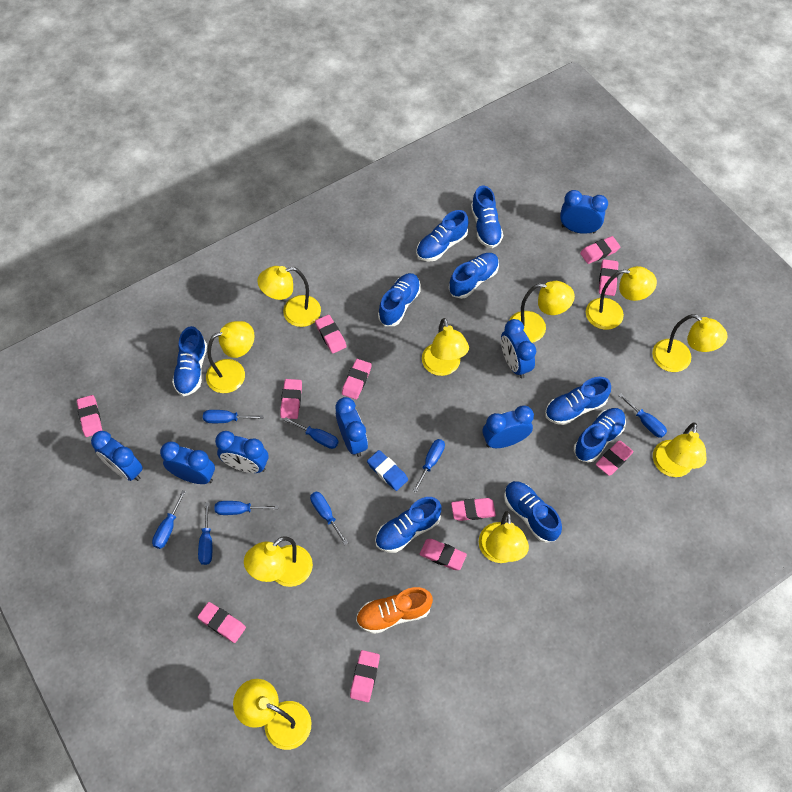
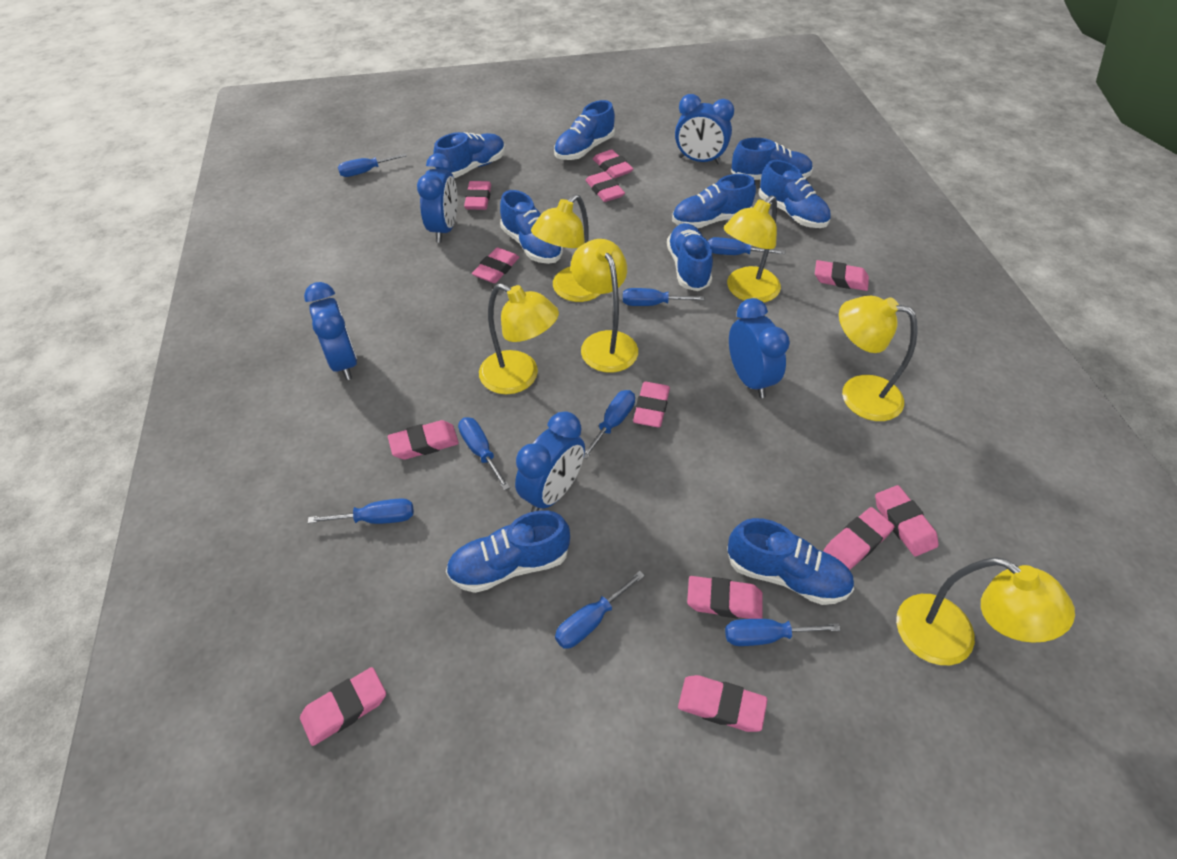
blue clock: [91,431,143,481] [160,441,215,484] [215,431,268,473] [335,397,368,457] [483,405,534,448] [501,319,536,379] [560,190,608,234] = 7 -> [304,282,357,380] [417,153,458,243] [515,411,585,512] [675,94,734,164] [729,298,790,398] = 5
blue eraser: [367,450,408,491] = 1 -> none = 0
orange shoe: [356,587,433,634] = 1 -> none = 0
pink eraser: [77,395,102,437] [198,602,246,643] [280,379,302,419] [315,315,347,353] [342,359,372,400] [350,650,380,702] [420,539,467,570] [451,498,496,521] [580,236,620,264] [596,441,633,476] [599,259,619,296] = 11 -> [300,667,386,746] [388,420,459,460] [464,181,491,210] [472,247,519,283] [585,172,625,202] [593,149,634,178] [633,382,670,427] [678,675,767,732] [687,576,763,619] [815,260,869,291] [823,507,894,570] [875,485,938,556] = 12
yellow lamp: [206,321,255,393] [233,679,311,750] [244,536,313,587] [257,266,321,327] [422,318,469,376] [479,511,529,563] [510,281,575,343] [586,266,657,330] [652,314,728,372] [653,423,707,477] = 10 -> [479,283,559,394] [531,194,600,302] [571,239,638,373] [724,195,781,303] [839,296,918,421] [896,557,1075,665] = 6

